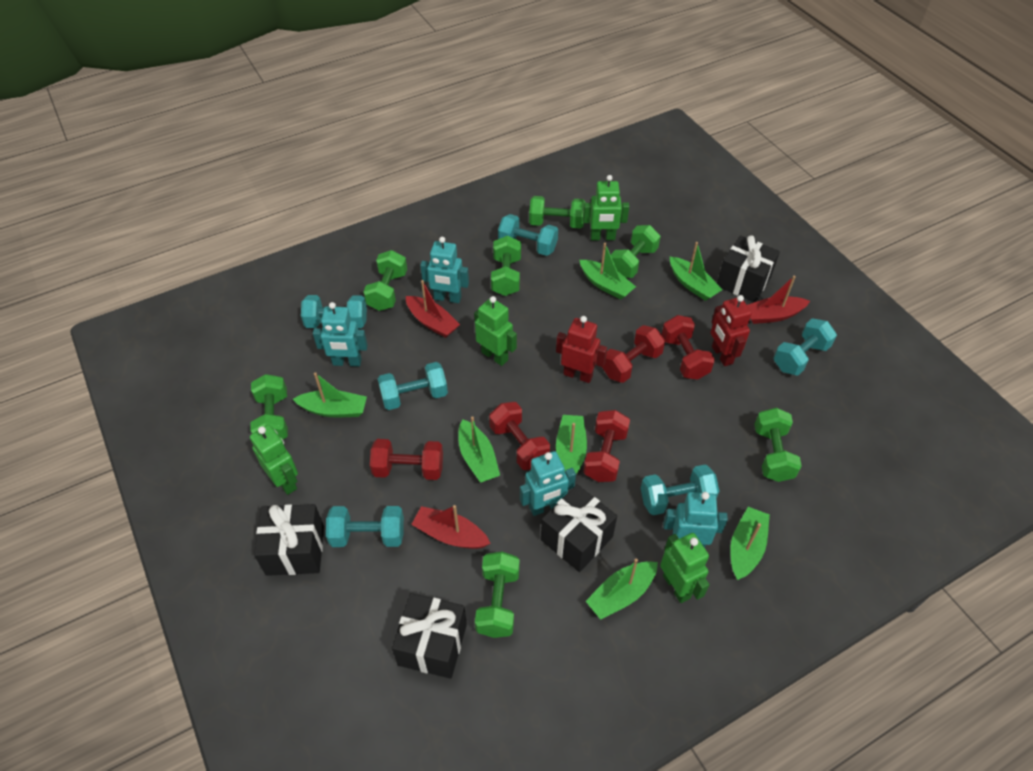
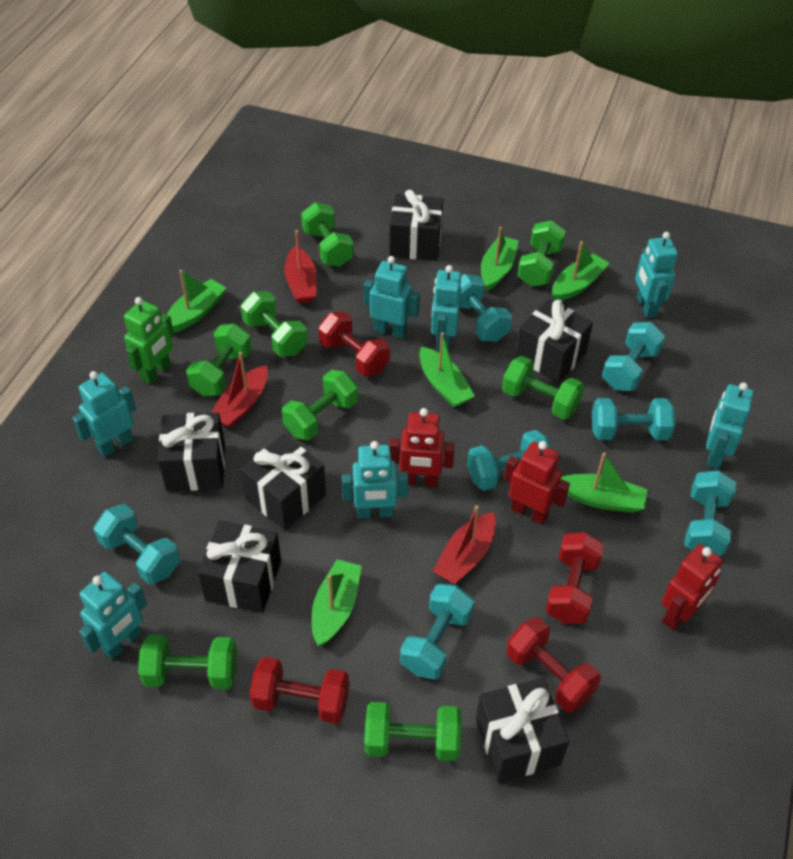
black gift: [254,504,324,576] [392,593,467,679] [541,484,617,572] [717,236,780,302] = 4 -> [158,413,225,491] [198,520,281,613] [240,434,326,530] [389,190,443,261] [476,678,569,783] [515,299,593,383] = 6
green boat: [293,372,367,417] [459,416,500,483] [556,415,587,474] [580,243,636,300] [586,559,658,620] [670,242,723,301] [730,507,770,580] = 7 -> [167,270,226,333] [312,559,362,646] [419,332,475,407] [481,227,519,291] [552,241,610,301] [561,452,647,513] = 6
green dumbbell: [250,374,288,439] [364,250,407,311] [475,551,520,638] [491,236,521,296] [529,196,585,229] [611,225,661,278] [755,408,802,482] = 7 -> [138,635,237,689] [186,324,252,396] [241,291,308,357] [282,370,358,440] [301,202,354,267] [364,702,462,761] [502,356,584,419] [518,220,566,287] = 8
green robot: [250,425,298,495] [474,296,517,366] [583,175,629,240] [660,533,709,603] = 4 -> [124,297,174,384] = 1
red dumbbell: [370,439,443,480] [489,402,550,470] [583,410,630,482] [602,325,665,383] [662,315,715,380] = 5 -> [249,657,350,724] [318,311,390,377] [506,618,601,712] [545,532,604,624] = 4
red robot: [556,316,607,383] [711,295,752,366] = 2 -> [390,408,455,487] [504,441,570,524] [662,544,723,630] = 3
turquoise dumbbell: [301,295,367,329] [326,506,404,547] [378,362,448,410] [498,214,558,256] [641,464,719,515] [774,318,837,376] = 6 -> [94,504,180,585] [400,584,474,680] [460,274,512,342] [467,430,551,491] [592,398,676,440] [602,322,665,391] [684,470,736,556] = 7
turquoise robot: [313,302,368,366] [420,237,469,303] [520,451,576,516] [663,492,728,548] = 4 -> [72,371,136,457] [79,572,147,659] [342,441,409,519] [364,256,420,339] [431,265,462,352] [635,232,678,318] [706,382,754,469] = 7

